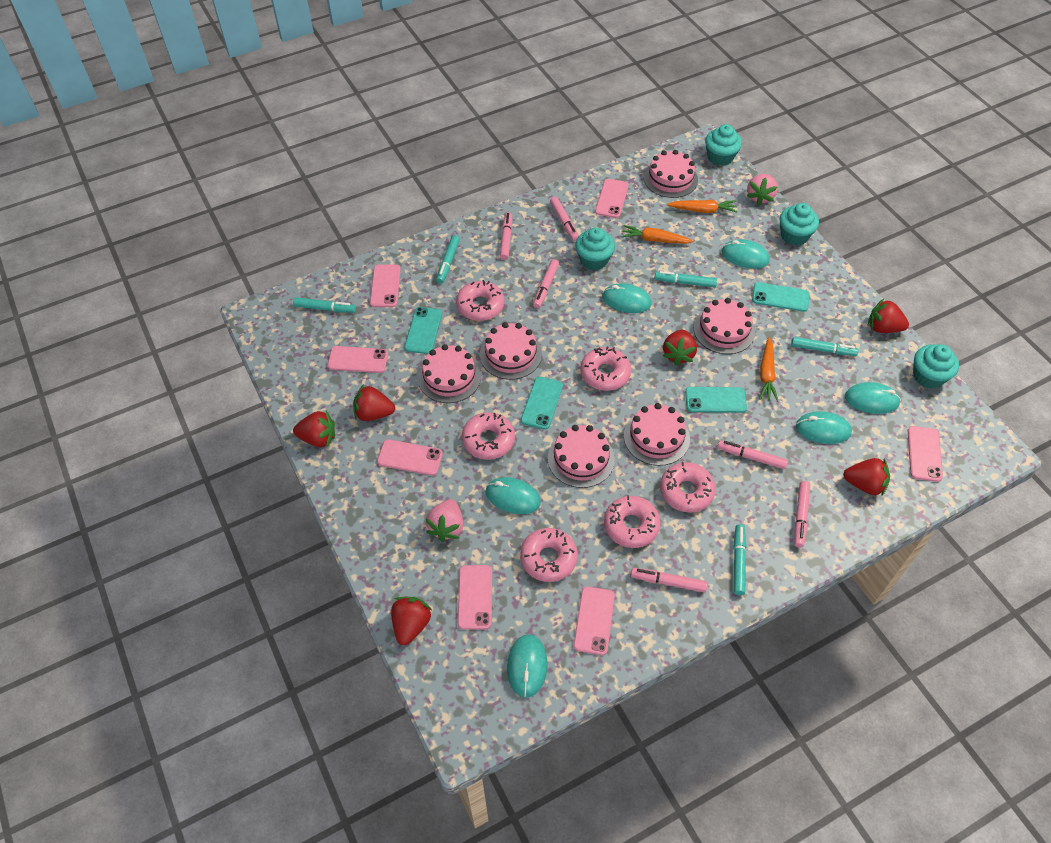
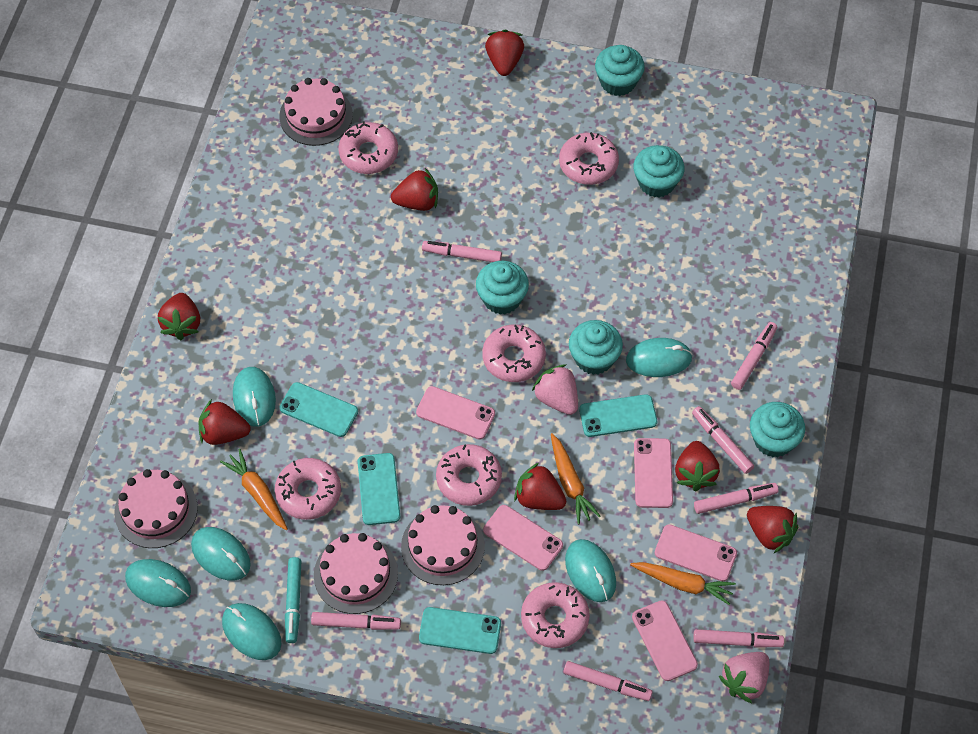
pink cake: [418,344,481,403] [480,322,542,380] [548,425,615,488] [624,403,690,466] [644,150,698,198] [693,298,755,354] = 6 -> [114,469,198,548] [279,78,353,146] [314,533,398,614] [401,505,485,585] = 4
pink marker: [500,212,512,260] [533,259,559,308] [550,197,579,241] [631,568,708,593] [717,440,788,469] [794,481,810,548] = 6 -> [311,612,401,630] [422,241,502,262] [563,661,653,701] [692,406,754,474] [693,629,784,648] [694,483,778,514] [731,322,777,390] = 7
pink phone: [327,346,388,373] [370,264,401,307] [377,439,443,476] [458,565,492,630] [573,586,615,655] [595,179,629,218] [908,426,943,482] = 7 -> [416,386,495,440] [483,505,563,571] [632,600,698,681] [634,438,673,508] [655,524,737,581] = 5
red strawberry: [293,411,335,447] [353,384,395,421] [391,597,433,645] [663,330,697,366] [843,458,890,497] [868,299,909,333] = 6 -> [158,293,200,340] [199,399,251,445] [391,168,438,211] [485,30,524,76] [514,463,566,510] [675,441,720,491] [747,506,798,553] = 7
turquoise cupcake: [575,227,615,270] [705,124,742,166] [780,203,819,245] [913,344,959,389] = 4 -> [476,261,529,315] [569,320,623,375] [595,45,645,96] [633,145,685,198] [750,402,805,457] = 5
turquoise marker: [293,297,356,313] [436,235,460,283] [654,271,717,288] [734,524,746,595] [791,337,859,356] = 5 -> [285,557,301,643] = 1

